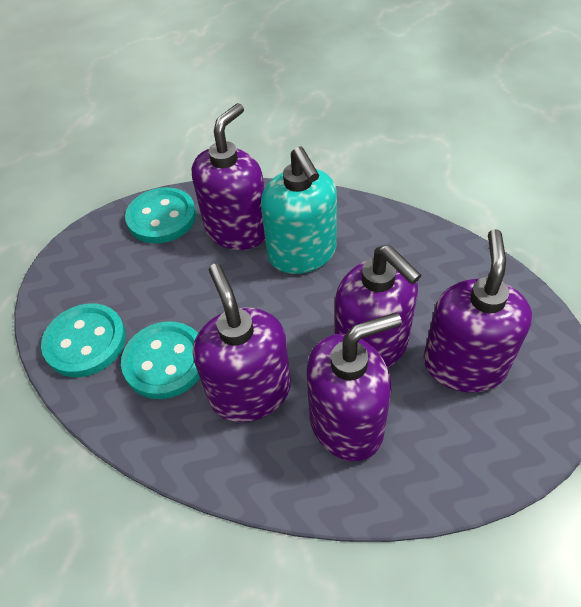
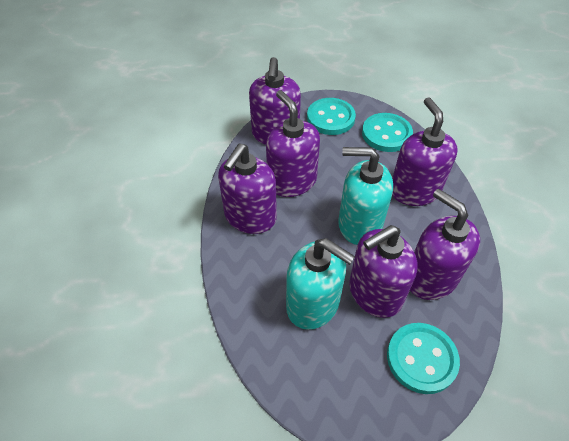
purple soap dispenser: [192,103,265,250] [193,264,291,422] [307,312,402,461] [335,245,422,368] [423,229,532,392] = 5 -> [218,144,277,234] [249,57,301,145] [266,90,320,197] [349,225,418,318] [392,97,458,206] [410,189,480,300] = 6
turquoise soap dispenser: [261,146,337,274] = 1 -> [286,238,355,330] [338,147,393,245] = 2

